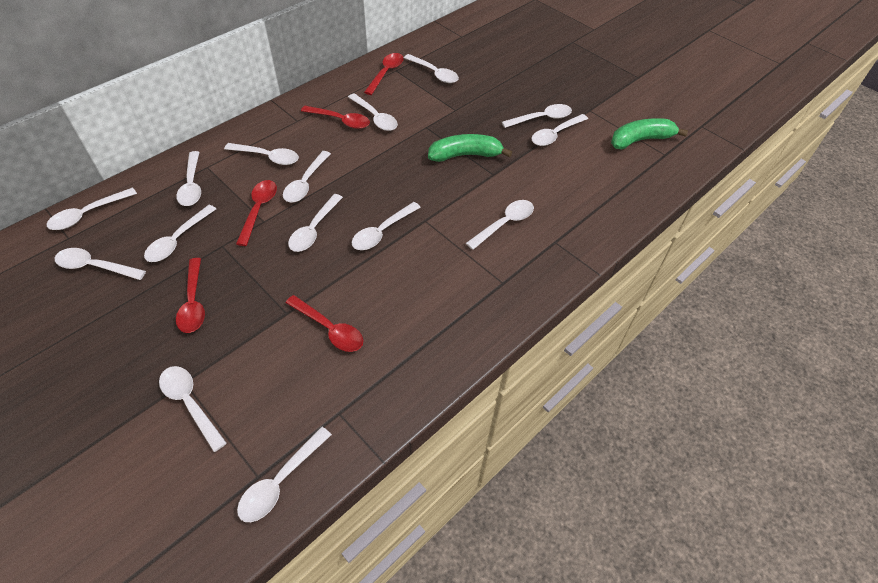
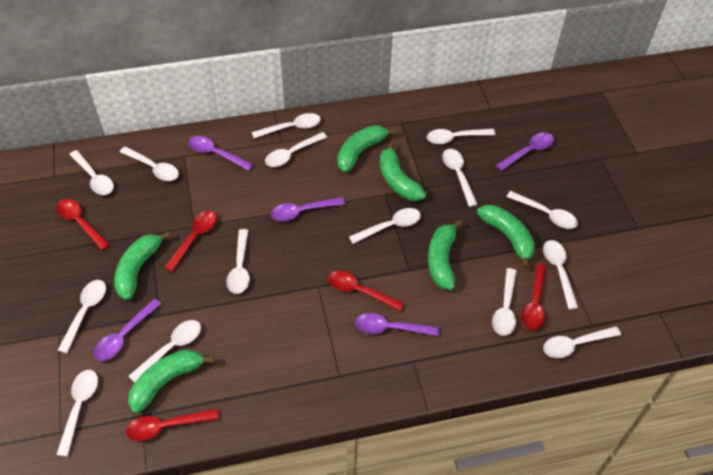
green banana: [428,134,512,162] [611,118,688,150] = 2 -> [114,232,171,300] [128,349,214,414] [337,125,396,173] [380,142,426,201] [428,220,462,290] [477,205,535,269] = 6
purple spoon: none = 0 -> [94,299,161,361] [188,136,253,171] [271,197,345,221] [355,313,439,336] [496,133,554,171] = 5

